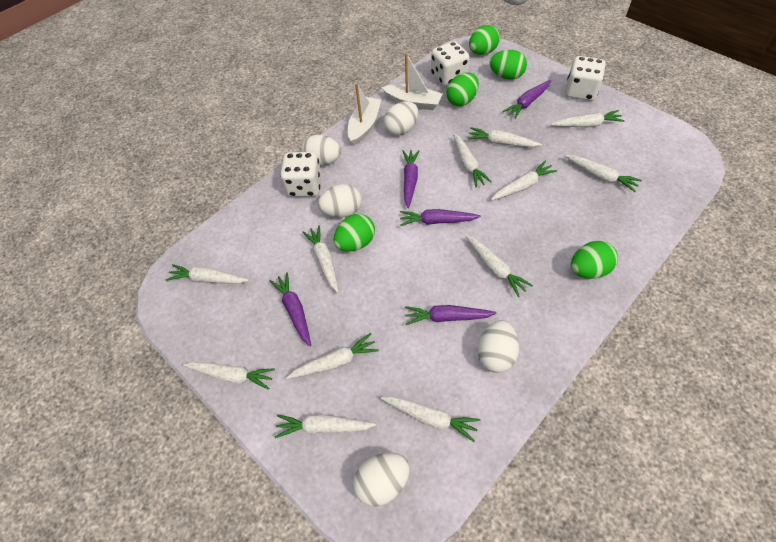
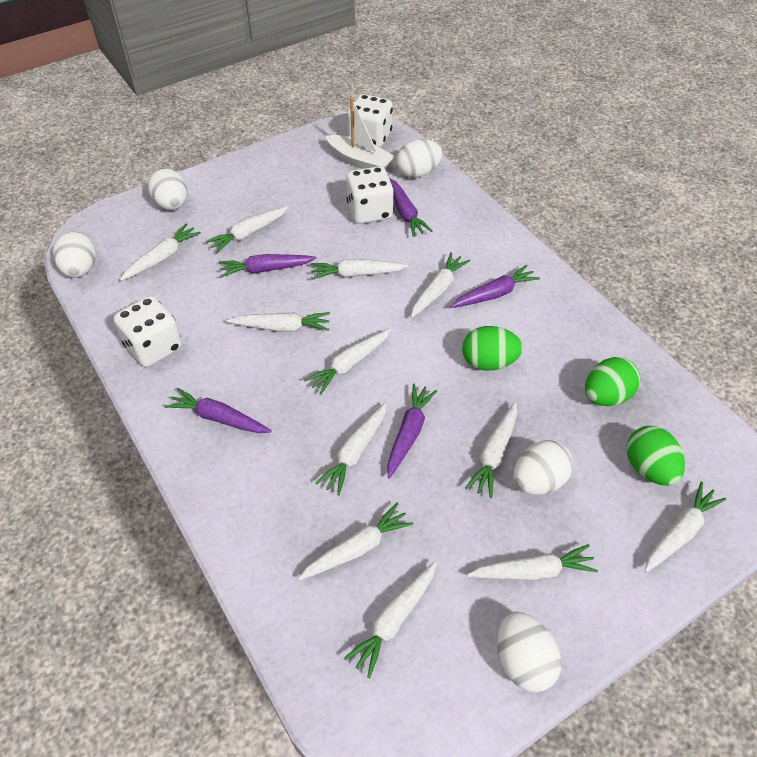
green egg: [334,214,375,251] [446,72,479,106] [469,25,500,55] [490,50,527,80] [571,241,618,279] = 5 -> [462,326,523,371] [585,357,640,406] [627,426,685,486] = 3
white boat: [348,83,381,145] [382,53,443,110] = 2 -> [326,97,395,169] = 1

